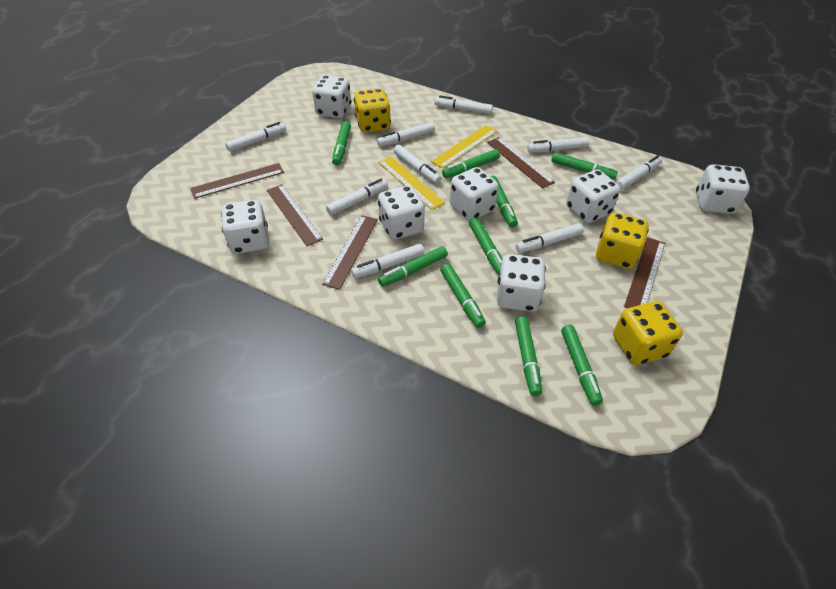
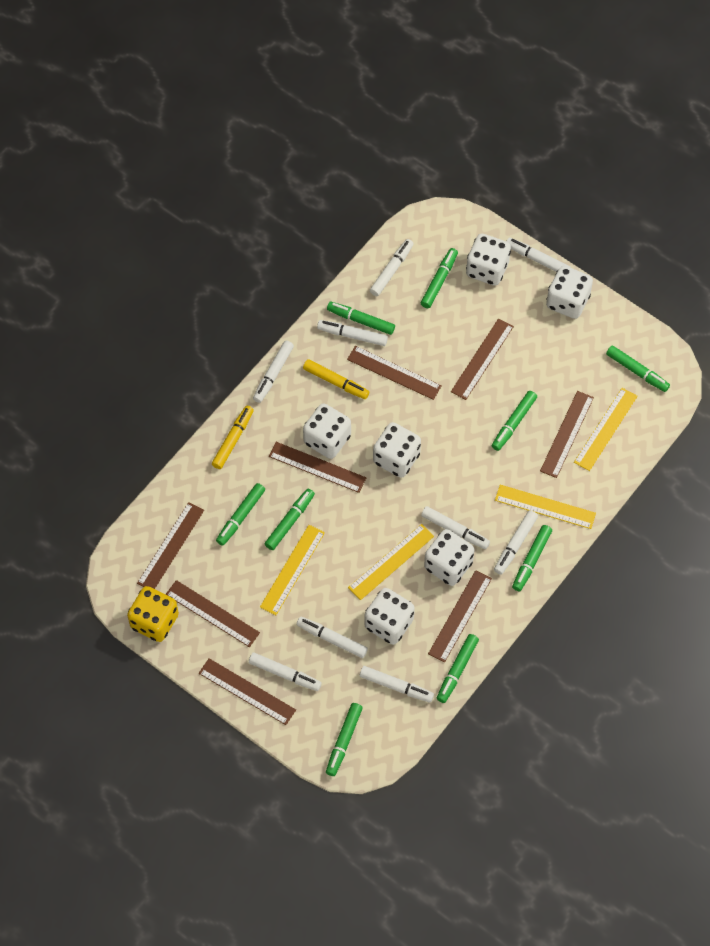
brown ruler: [190,163,284,199] [267,184,323,246] [322,215,378,290] [487,137,555,188] [624,237,665,308] = 5 -> [137,502,204,589] [166,580,260,647] [199,658,296,725] [269,442,366,493] [347,346,442,400] [428,570,492,663] [451,318,514,400] [540,391,594,478] = 8
white dice: [221,200,269,254] [312,75,351,118] [378,185,425,240] [450,167,499,221] [497,254,546,312] [566,170,621,223] [696,164,750,214] = 7 -> [303,403,351,459] [364,588,415,645] [373,422,421,478] [424,529,474,586] [466,234,511,286] [546,266,593,319] = 6
yellow dice: [354,89,391,133] [596,212,649,269] [613,301,683,365] = 3 -> [127,586,179,642] = 1
yellow marker: none = 0 -> [212,406,254,469] [303,359,369,399] = 2
yellow ruler: [378,156,445,210] [431,125,497,169] = 2 -> [260,525,325,615] [348,524,434,600] [495,485,596,529] [574,388,638,471] = 4

